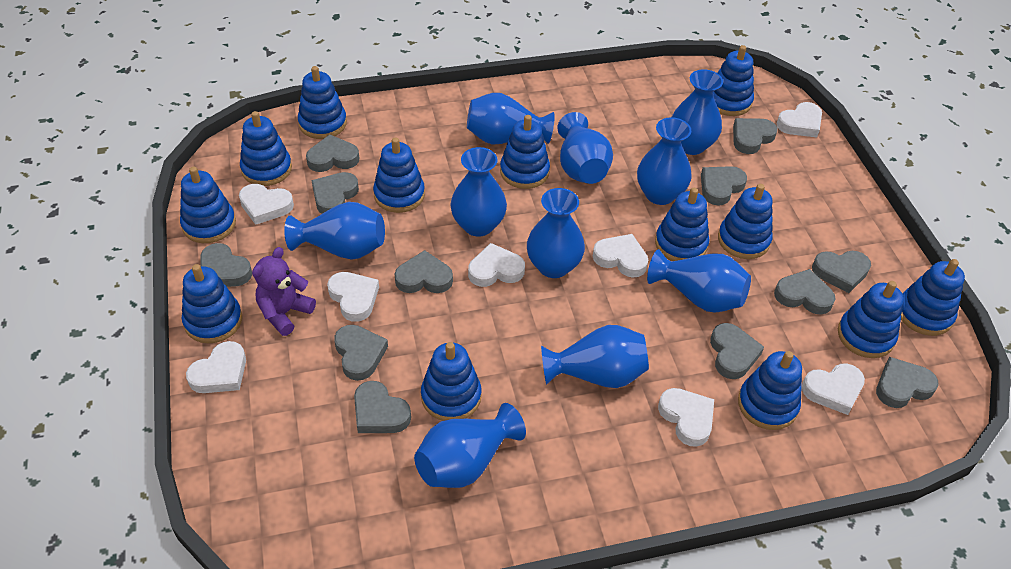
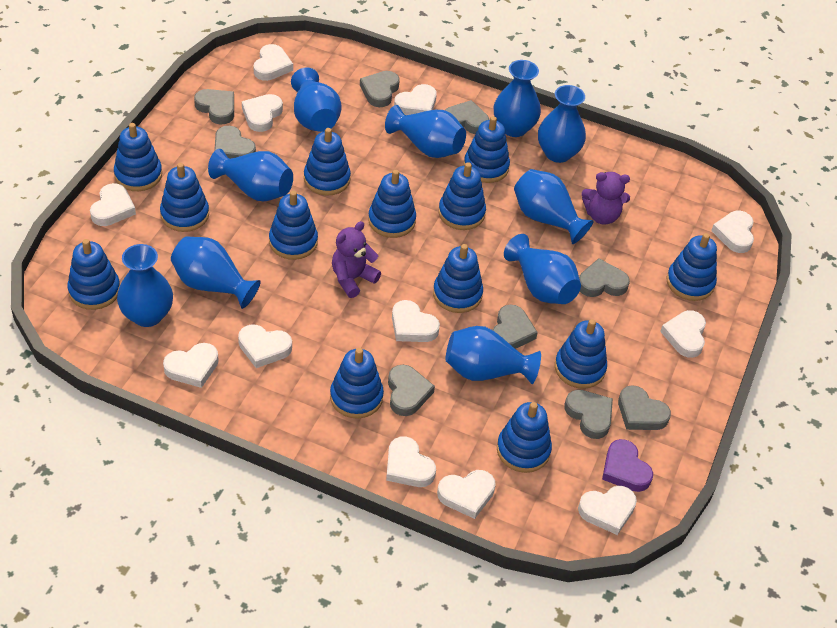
grey heart: [201,243,252,287] [306,134,359,172] [311,172,359,214] [334,325,388,381] [354,381,411,433] [395,250,453,293] [701,166,747,206] [710,323,764,379] [733,118,777,154] [774,269,835,315] [812,251,871,293] [876,357,939,408] = 12 -> [194,89,234,125] [214,126,256,159] [360,71,400,107] [388,365,435,416] [445,100,489,134] [493,305,538,349] [564,390,613,439] [579,258,630,297] [618,385,671,430] = 9
purple heart: none = 0 -> [602,439,653,492] = 1
purple teddy bear: [252,247,316,336] = 1 -> [332,221,381,298] [581,172,630,225] = 2
white heart: [186,341,246,393] [239,184,294,225] [327,272,379,322] [468,243,525,287] [593,234,648,278] [658,388,714,447] [776,102,822,137] [802,364,865,415] = 8 -> [90,183,136,226] [163,343,219,388] [238,324,292,368] [242,94,283,132] [254,44,293,81] [386,436,436,487] [392,300,440,342] [394,84,437,115] [437,470,496,519] [578,486,637,535] [660,310,706,358] [711,211,754,253] = 12

